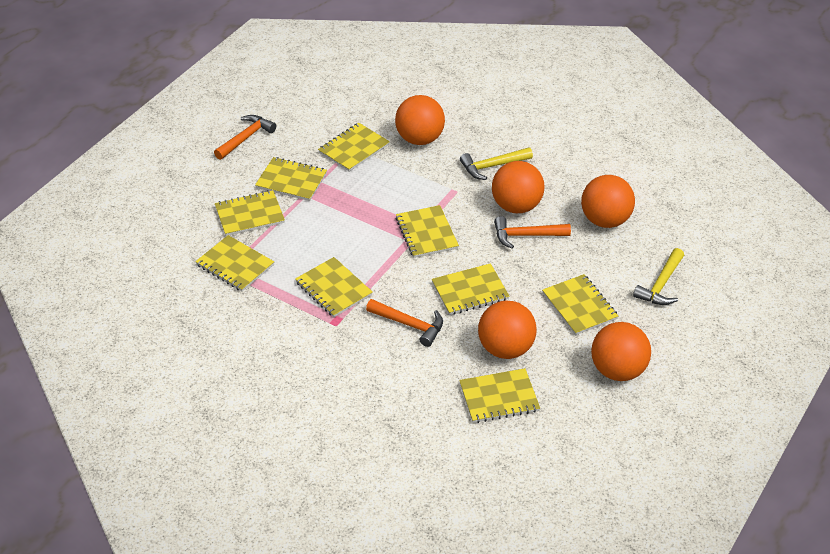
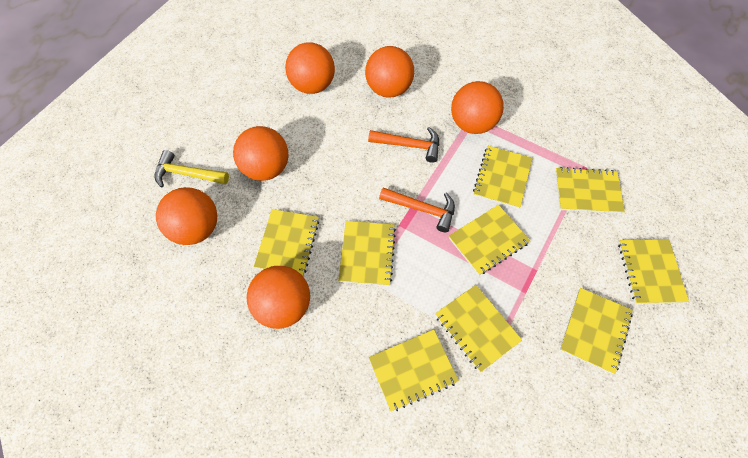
orange ball: [395,95,445,145] [478,300,537,359] [492,161,545,213] [581,175,635,228] [591,322,651,381] = 5 -> [156,187,217,245] [233,126,288,181] [247,266,310,329] [285,42,335,94] [365,46,414,98] [451,81,504,134] = 6
orange hammer: [214,115,276,160] [366,299,443,347] [494,216,571,249] = 3 -> [368,127,439,163] [379,187,455,232] = 2
yellow hammer: [460,147,533,180] [633,248,684,305] = 2 -> [154,150,229,187] = 1

